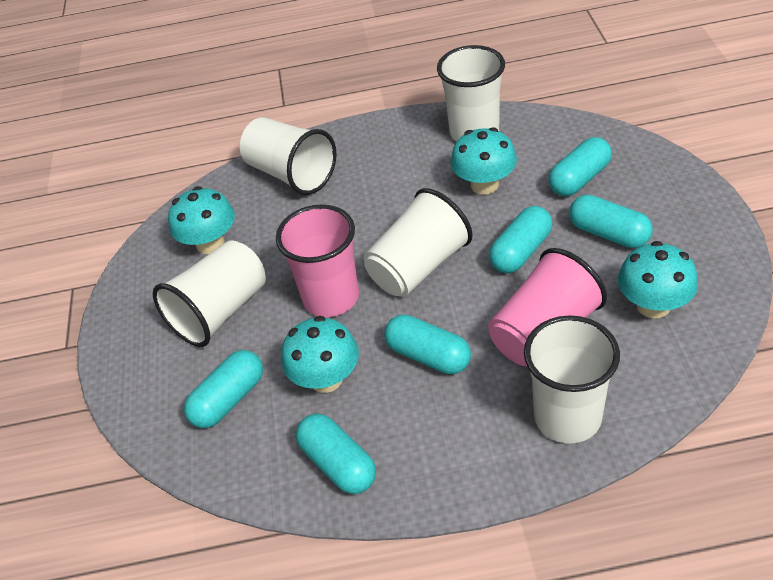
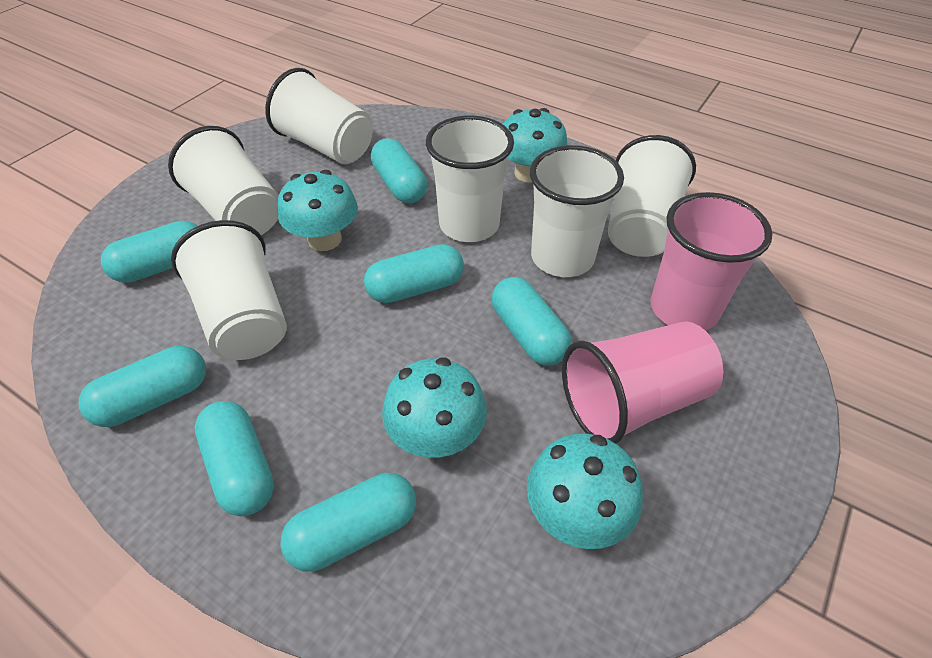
turquoise capsule: [184,350,263,428] [296,414,376,494] [384,315,471,374] [489,206,552,273] [548,137,612,196] [569,195,653,248] = 6 -> [79,346,206,427] [101,221,197,283] [195,401,274,516] [280,473,416,572] [364,244,464,303] [371,138,427,203] [492,277,572,366] = 7
white cup: [153,240,266,347] [240,117,337,195] [364,188,473,297] [437,45,505,142] [524,315,620,444] = 5 -> [168,126,279,235] [171,220,287,360] [265,68,373,164] [426,115,514,242] [530,145,624,277] [608,135,696,257] = 6

